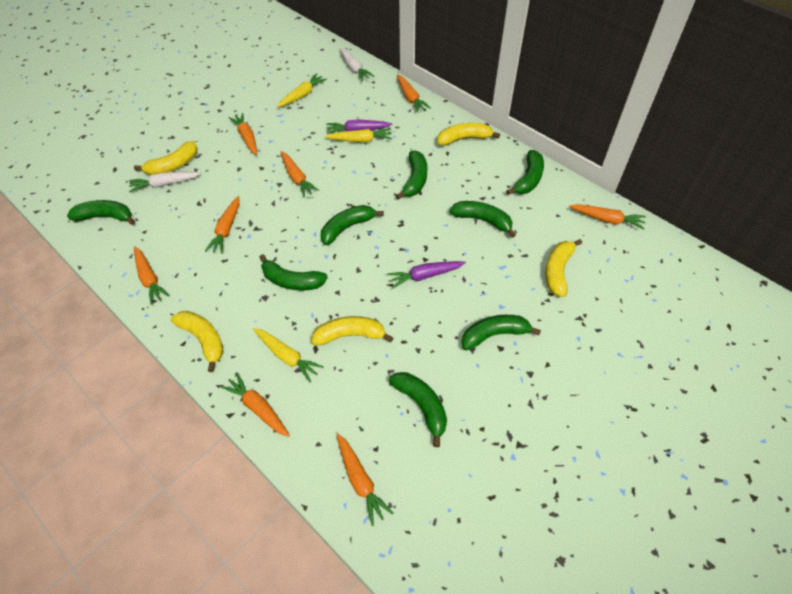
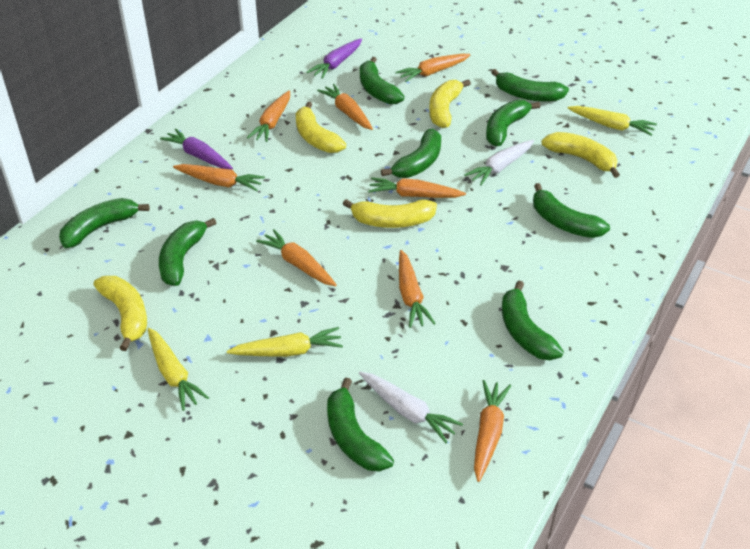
green banana: [67,200,135,225] [259,254,328,291] [321,205,384,245] [389,372,447,447] [396,151,427,200] [450,201,516,238] [461,315,541,350] [506,150,544,195] = 8 -> [59,198,150,248] [159,218,216,286] [327,378,394,471] [360,57,404,104] [381,129,441,178] [486,100,540,146] [491,69,569,102] [502,281,564,360] [533,183,610,238] = 9

